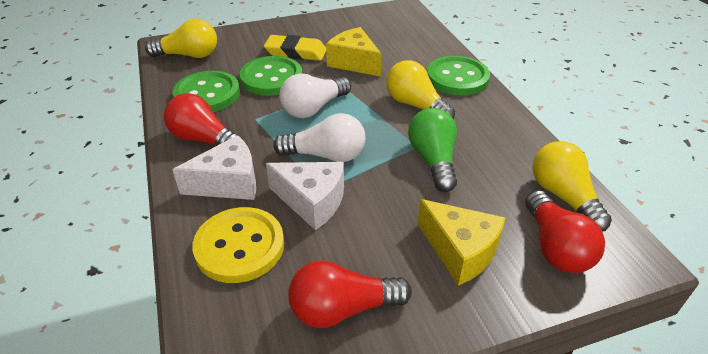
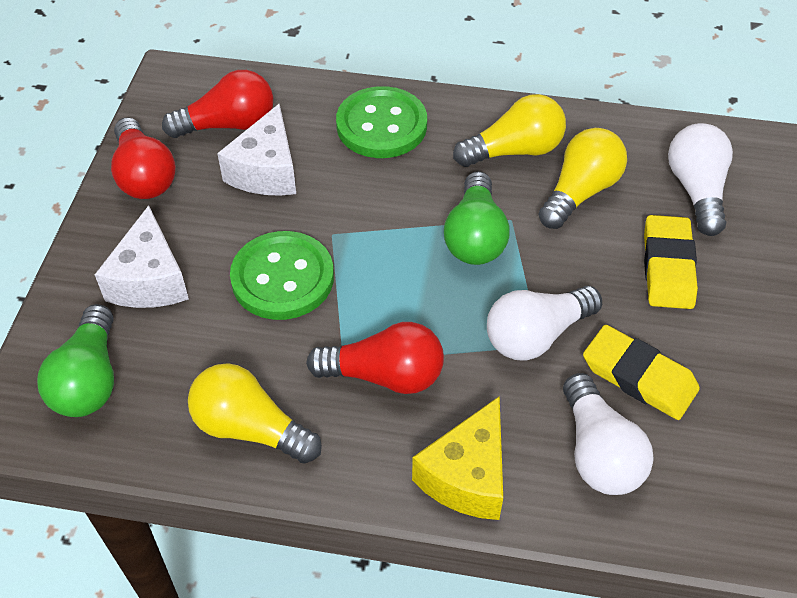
green button: [172,71,240,112] [240,56,302,96] [427,56,490,96] = 3 -> [230,231,334,320] [336,86,427,158] = 2
green light bulb: [408,108,457,192] = 1 -> [37,304,114,417] [444,171,510,265] = 2
white light bulb: [273,113,366,162] [279,73,351,118] = 2 -> [487,286,602,360] [563,373,653,495] [668,123,733,236] = 3
yellow button: [192,207,284,283] = 1 -> none = 0
yellow cheese: [326,27,382,77] [417,199,505,286] = 2 -> [412,396,503,520] = 1
yellow eraser: [264,35,326,61] = 1 -> [583,325,700,420] [644,215,698,309] = 2

